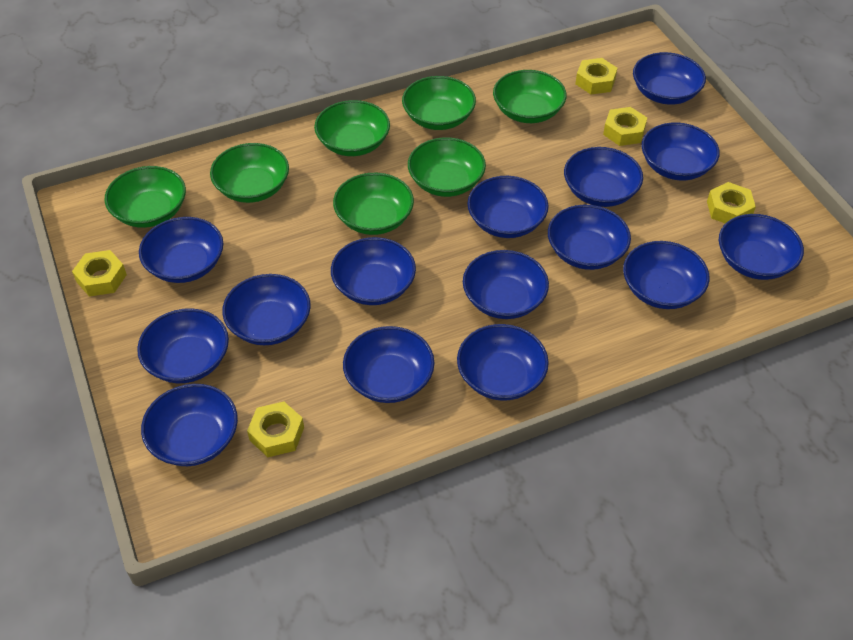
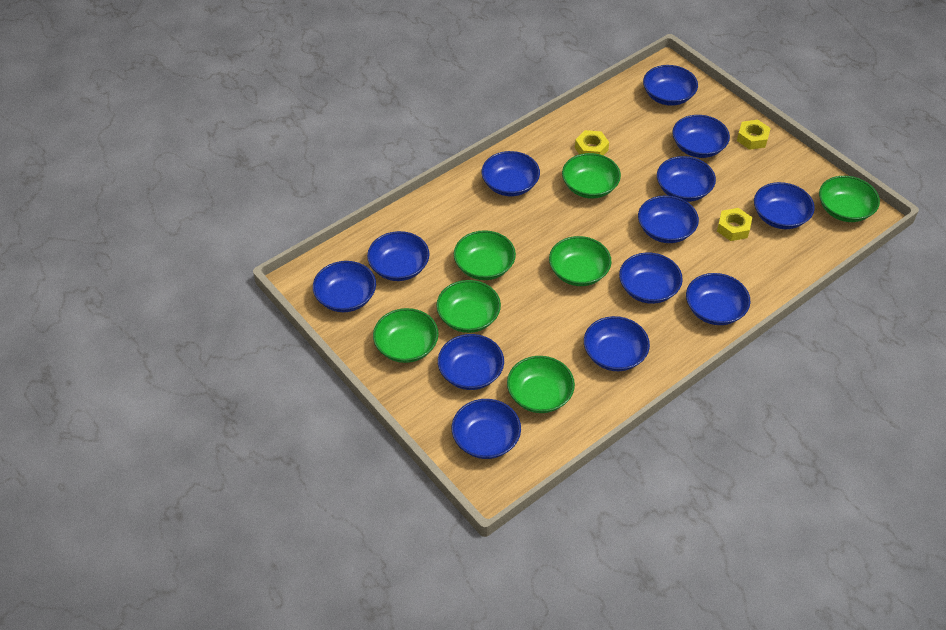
blue bowl: [137,308,229,383] [139,217,223,283] [141,384,238,466] [222,274,311,345] [331,237,416,305] [343,326,434,403] [457,324,549,401] [463,250,549,319] [467,176,549,238] [548,205,631,270] [564,147,643,207] [623,241,709,309] [633,52,706,105] [642,122,719,180] [719,214,804,280] = 15 -> [313,261,376,312] [367,231,430,281] [438,334,504,390] [452,399,521,459] [481,151,540,196] [584,316,650,371] [619,252,683,304] [638,195,699,243] [643,65,698,106] [657,156,716,202] [672,115,730,158] [686,273,751,325] [754,182,815,229] = 13
yellow nut: [72,250,127,297] [247,401,304,457] [575,58,617,94] [603,107,647,146] [707,182,756,223] = 5 -> [575,130,609,156] [717,208,752,241] [737,120,771,150] = 3

